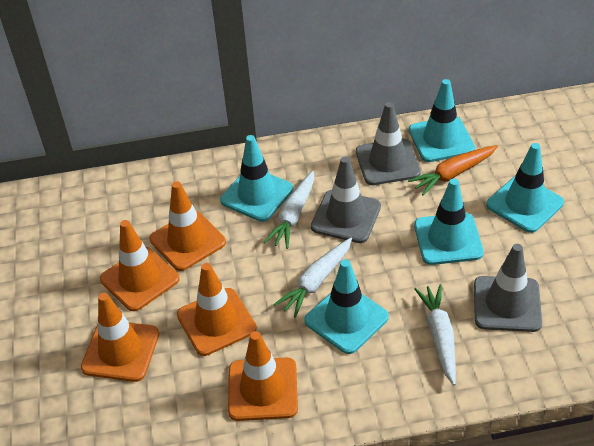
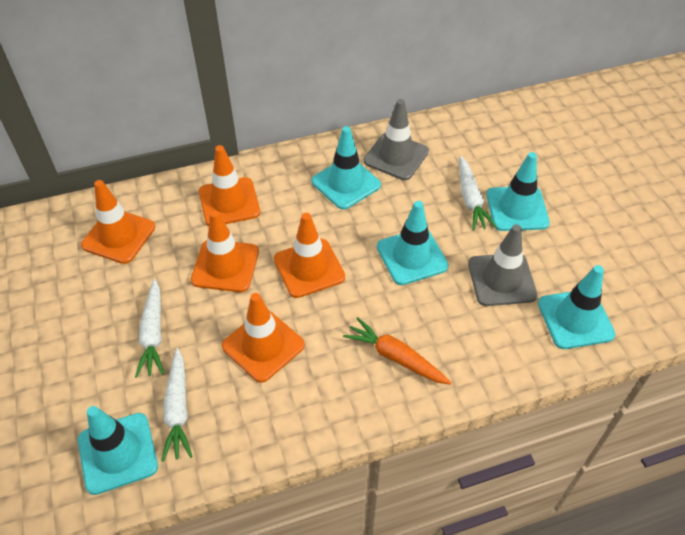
grey traffic cone: [311,156,381,243] [356,102,421,185] [474,244,542,332] = 3 -> [364,99,429,180] [468,224,537,306] = 2

